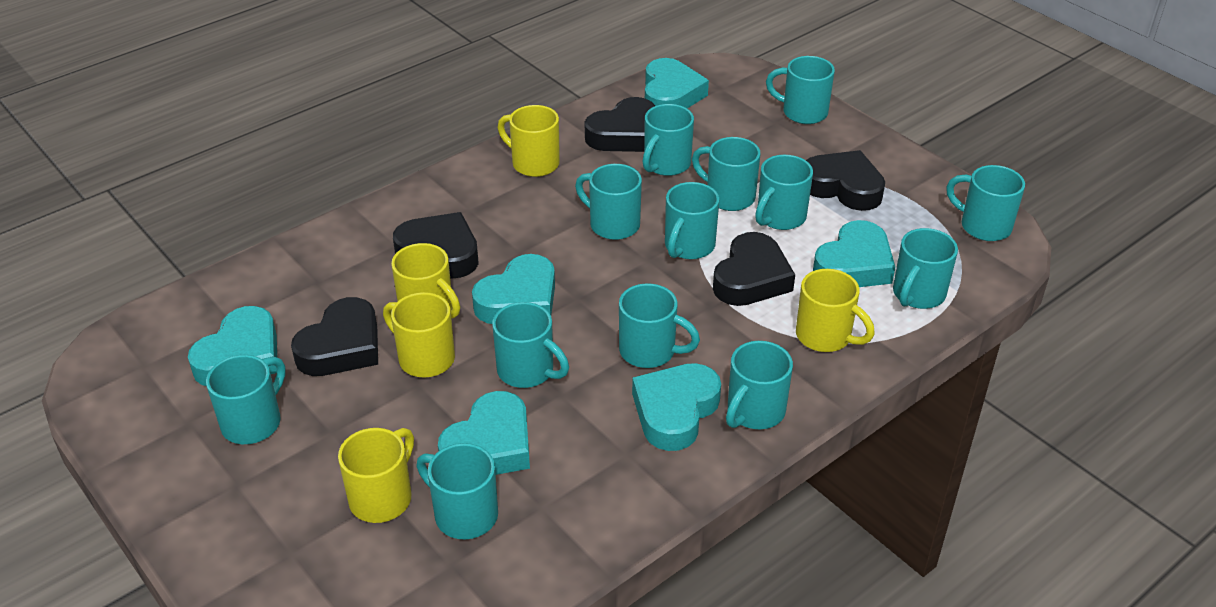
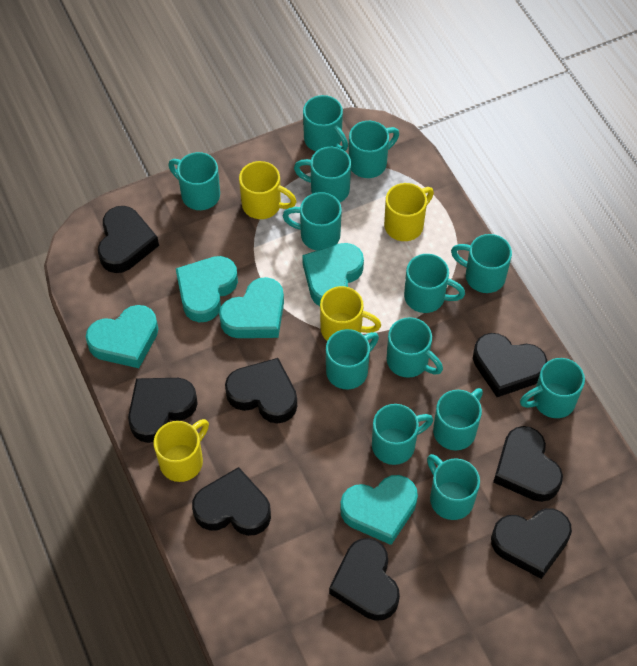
black heart: [291,297,378,376] [393,212,479,278] [585,97,655,152] [713,232,795,306] [806,150,885,211] = 5 -> [98,206,159,273] [128,378,198,443] [192,467,271,536] [225,358,297,424] [329,538,400,621] [473,333,547,397] [491,508,572,579] [493,426,563,502] = 8
turquoise heart: [188,306,277,386] [438,391,530,475] [472,254,555,324] [632,363,721,451] [645,58,709,108] [813,220,895,287] = 6 -> [86,305,158,368] [176,256,238,322] [219,277,284,338] [302,243,364,306] [340,475,418,545] = 5
yellow mug: [338,428,414,523] [383,292,455,378] [391,243,460,318] [498,105,560,177] [796,269,875,352] = 5 -> [153,419,209,482] [239,161,297,219] [320,286,381,341] [384,183,434,241] = 4

